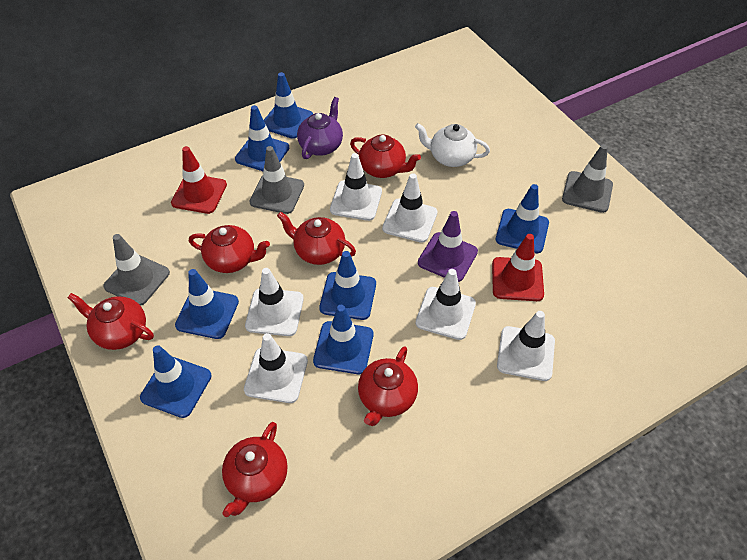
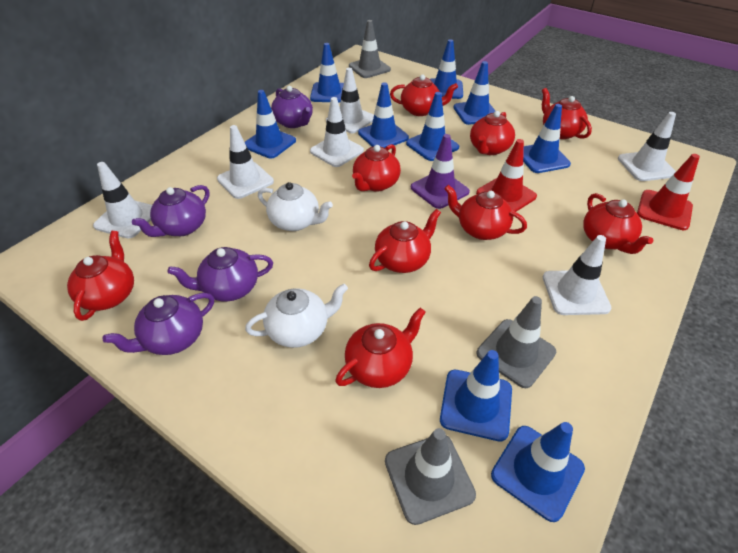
blue traffic cone: [140,345,212,418] [175,269,239,339] [235,105,289,171] [264,72,313,139] [313,305,373,374] [319,251,376,320] [496,184,549,253] = 7 -> [245,90,296,159] [310,43,344,103] [358,82,409,148] [406,92,459,161] [430,39,463,99] [440,350,512,442] [453,61,495,125] [491,422,585,522] [523,104,571,173] = 9
purple teapot: [297,97,343,159] = 1 -> [103,293,214,355] [132,185,209,237] [168,247,273,302] [271,86,313,128] = 4
red teapot: [67,293,154,350] [189,225,270,273] [222,422,288,517] [277,212,356,265] [350,134,421,178] [358,346,418,426] = 6 -> [67,231,134,321] [335,308,426,388] [352,144,401,192] [369,209,441,273] [390,74,458,116] [444,185,527,240] [470,111,515,155] [542,88,592,139] [583,193,654,254] = 9
white teapot: [415,123,490,167] = 1 -> [245,284,348,348] [258,182,333,231] = 2

